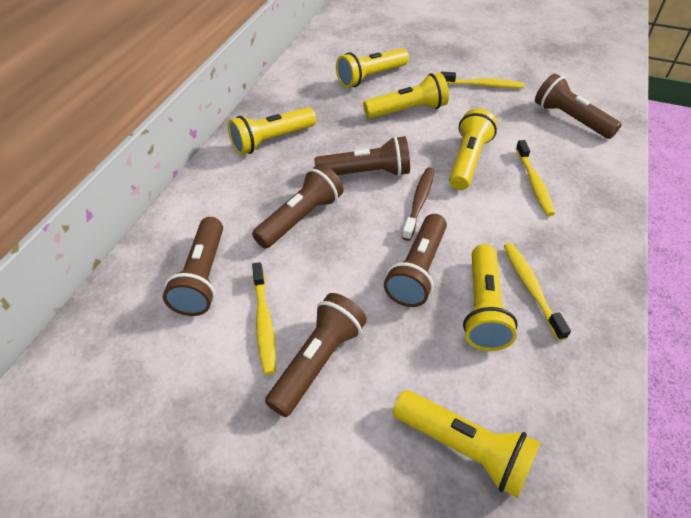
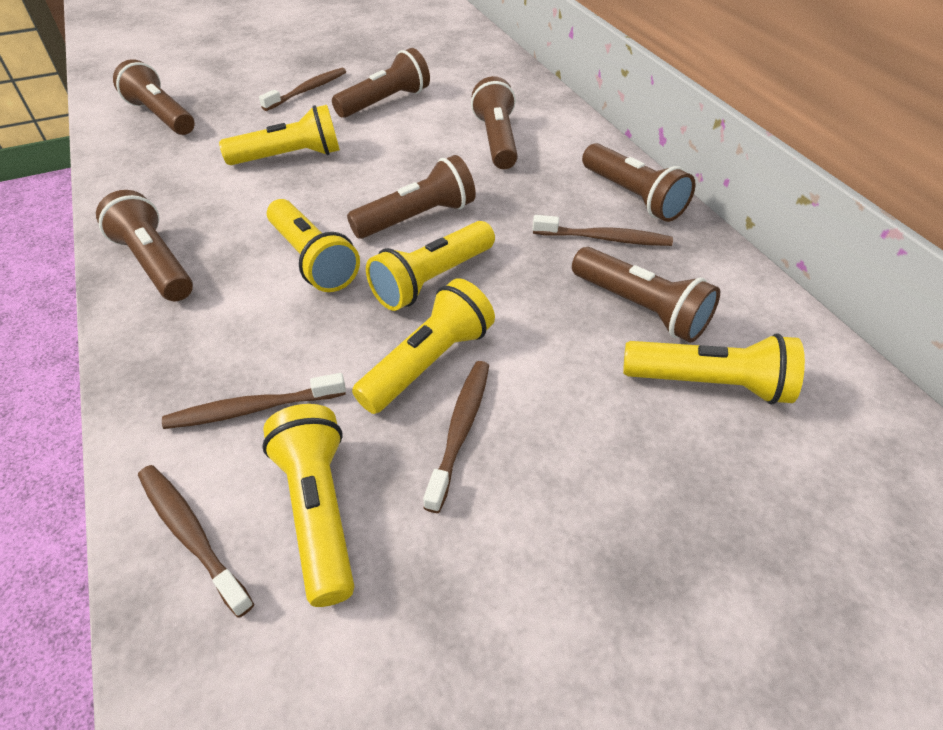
brown flashlight: [163,217,223,316] [252,164,343,249] [265,293,367,417] [314,136,410,176] [384,214,447,307] [535,73,622,139] = 6 -> [96,190,193,301] [113,59,194,135] [332,48,430,118] [347,155,476,239] [471,76,518,169] [572,247,720,343] [582,143,695,222] = 7
brown toothbrush: [402,167,434,241] = 1 -> [138,465,254,618] [162,373,346,429] [259,68,346,111] [423,361,489,513] [532,215,673,246] = 5
yellow toothbrush: [252,262,276,375] [441,72,524,88] [504,243,571,341] [516,140,555,216] = 4 -> none = 0

